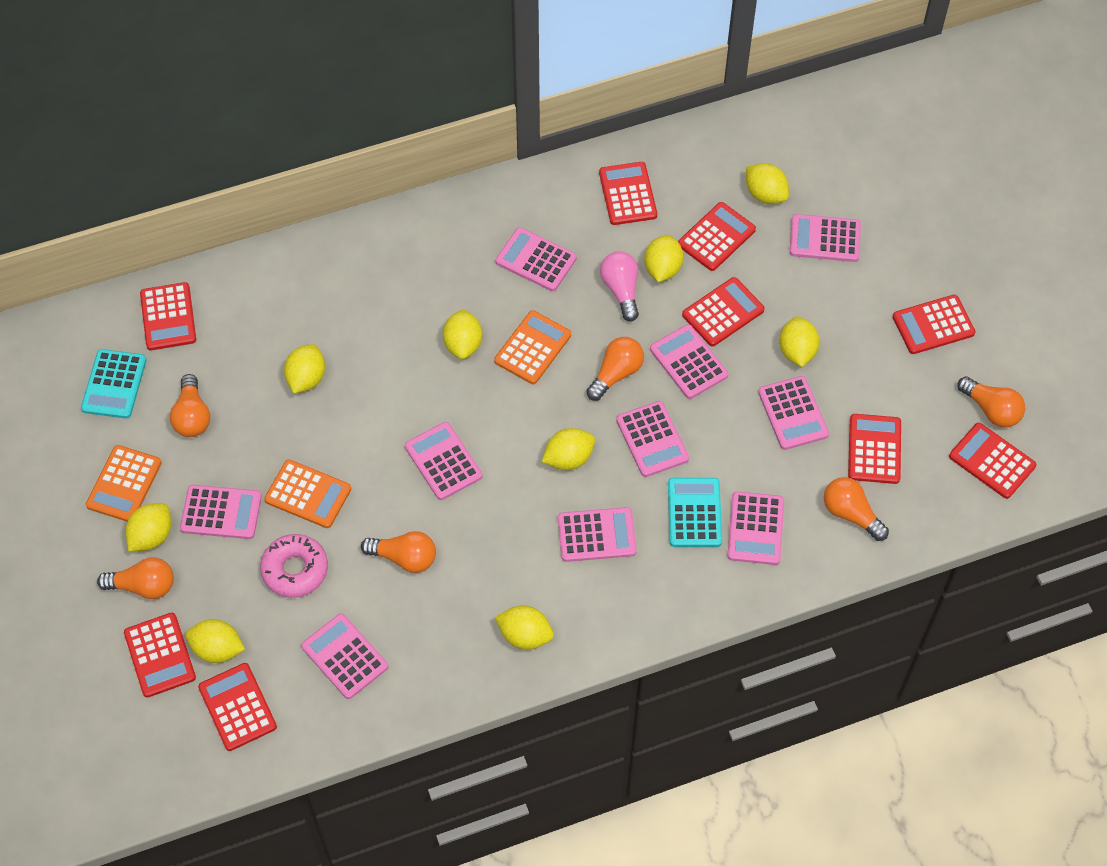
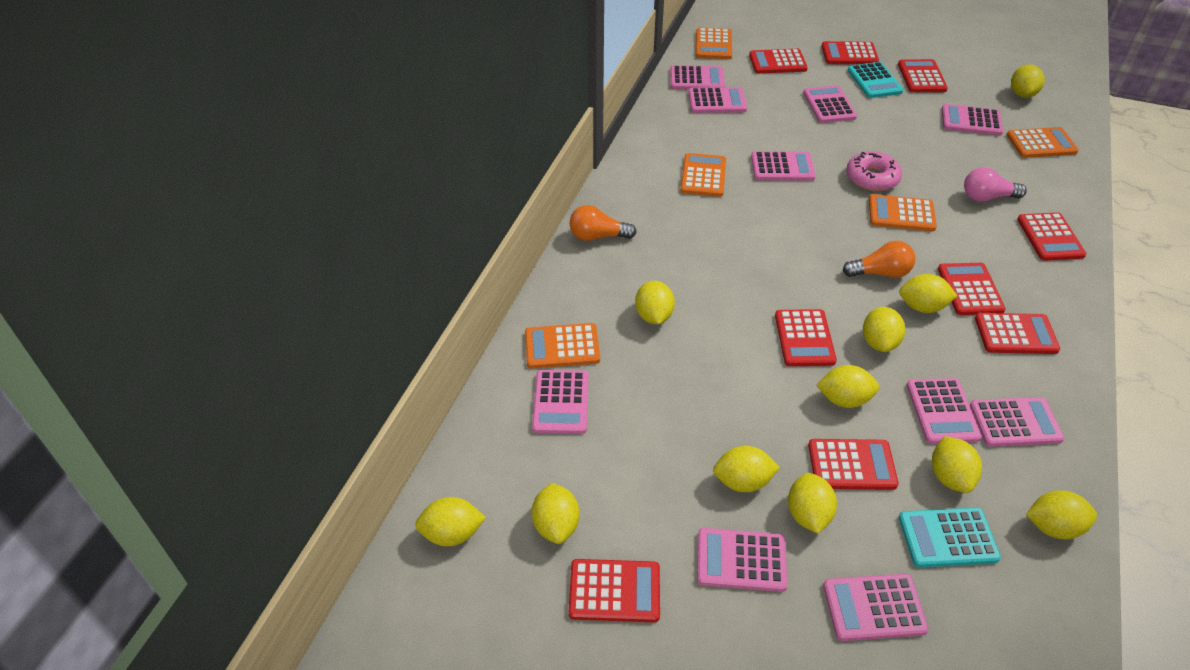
orange calculator: [86,445,162,521] [264,460,351,528] [494,310,571,384] = 3 -> [525,323,600,369] [680,153,726,197] [696,28,732,59] [869,194,937,231] [1007,127,1079,158] = 5
orange light bulb: [97,557,174,599] [170,374,210,437] [361,531,436,573] [586,337,644,401] [824,477,889,541] [957,376,1025,428] = 6 -> [570,205,637,241] [843,241,915,278] = 2
yellow lemon: [125,503,171,551] [186,619,245,663] [284,344,325,393] [443,309,483,359] [495,606,554,650] [542,428,595,470] [644,235,683,282] [746,163,789,204] [779,316,820,367] = 9 -> [415,497,486,546] [532,483,580,544] [635,281,675,324] [713,446,780,492] [788,473,837,534] [816,365,879,408] [863,307,905,352] [899,274,957,313] [932,436,982,493] [1011,64,1045,98] [1026,490,1097,539] = 11

